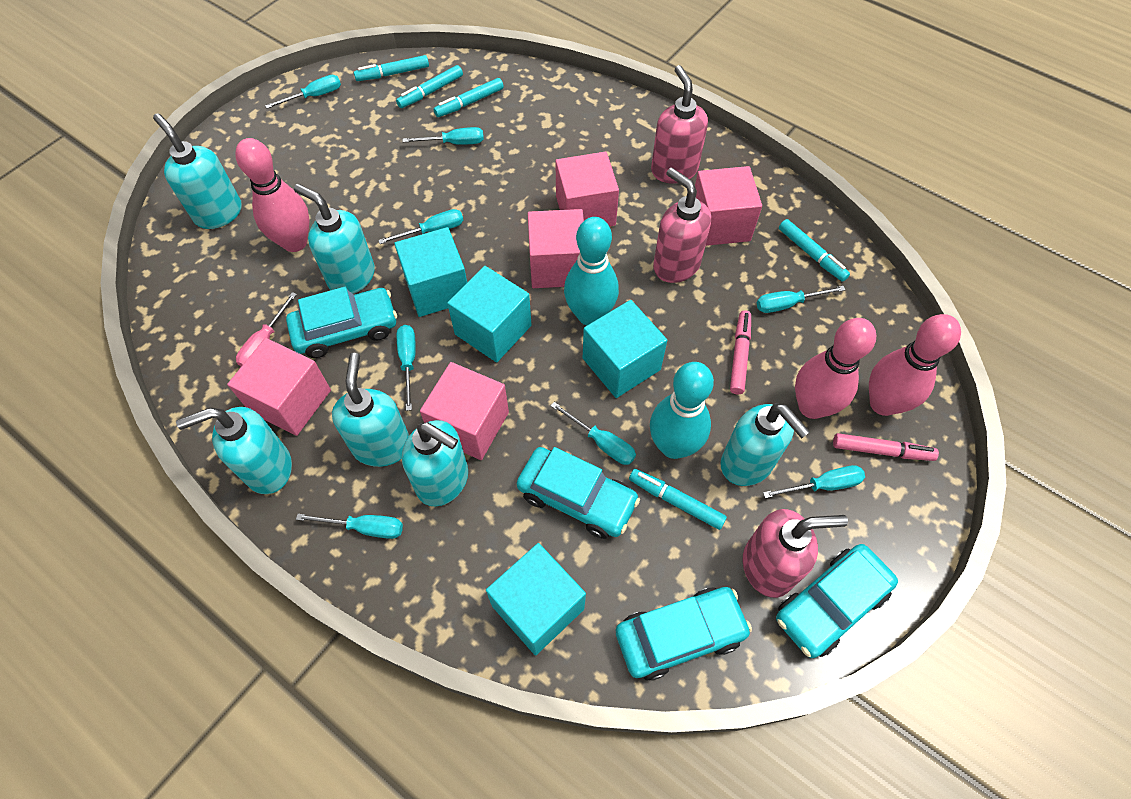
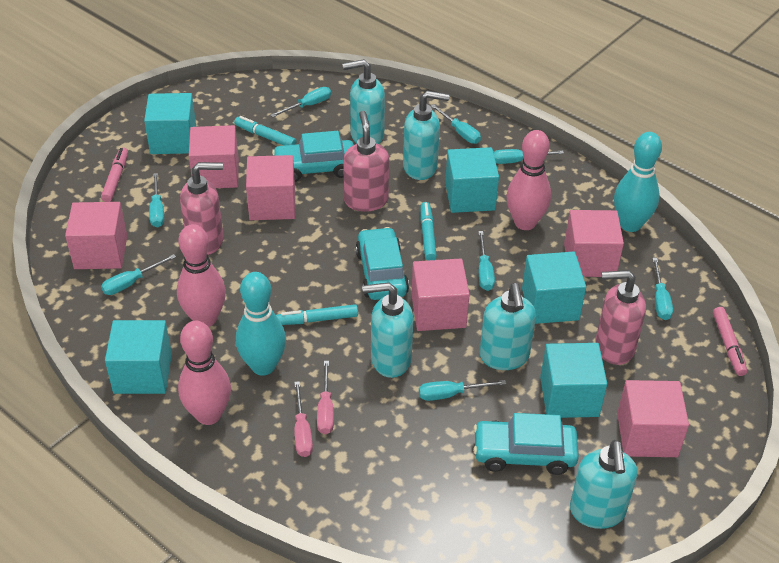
pink cube: [227,338,331,436] [420,362,509,460] [528,209,584,288] [555,151,619,227] [695,166,762,246] = 5 -> [65,202,127,269] [189,125,239,188] [246,155,295,220] [411,258,470,331] [564,210,624,277] [617,380,689,457] = 6
pink screwdriver: [236,292,297,367] = 1 -> [294,381,313,457] [317,361,334,434] = 2
turquoise car: [286,287,397,358] [517,447,640,539] [616,587,752,681] [776,544,898,658] = 4 -> [272,131,354,182] [355,227,409,300] [473,413,579,475] = 3
turquoise cube: [394,227,467,317] [447,266,531,363] [486,543,586,655] [583,300,667,398] = 4 -> [105,320,172,394] [144,93,196,154] [445,147,499,213] [522,251,586,324] [540,343,607,418] = 5
turquoise marker: [354,55,429,81] [396,65,463,108] [433,78,504,117] [629,469,727,530] [779,219,850,282] = 5 -> [234,116,297,145] [276,304,358,325] [421,202,437,261] = 3
turquoise soap dispenser: [153,113,242,229] [176,407,292,494] [294,184,375,294] [332,353,409,467] [402,420,468,506] [720,403,810,486] = 6 -> [342,59,385,144] [362,282,413,378] [403,91,449,180] [480,283,536,370] [570,440,637,529] = 5

